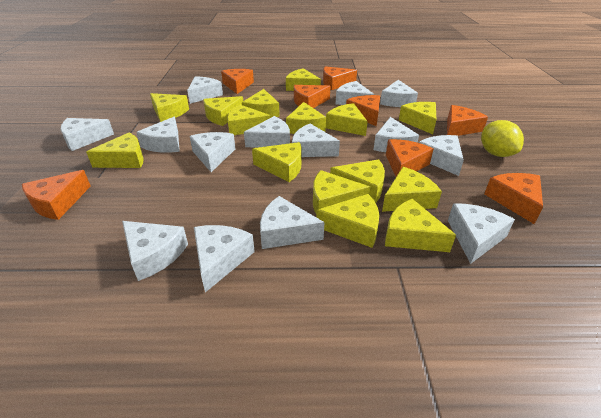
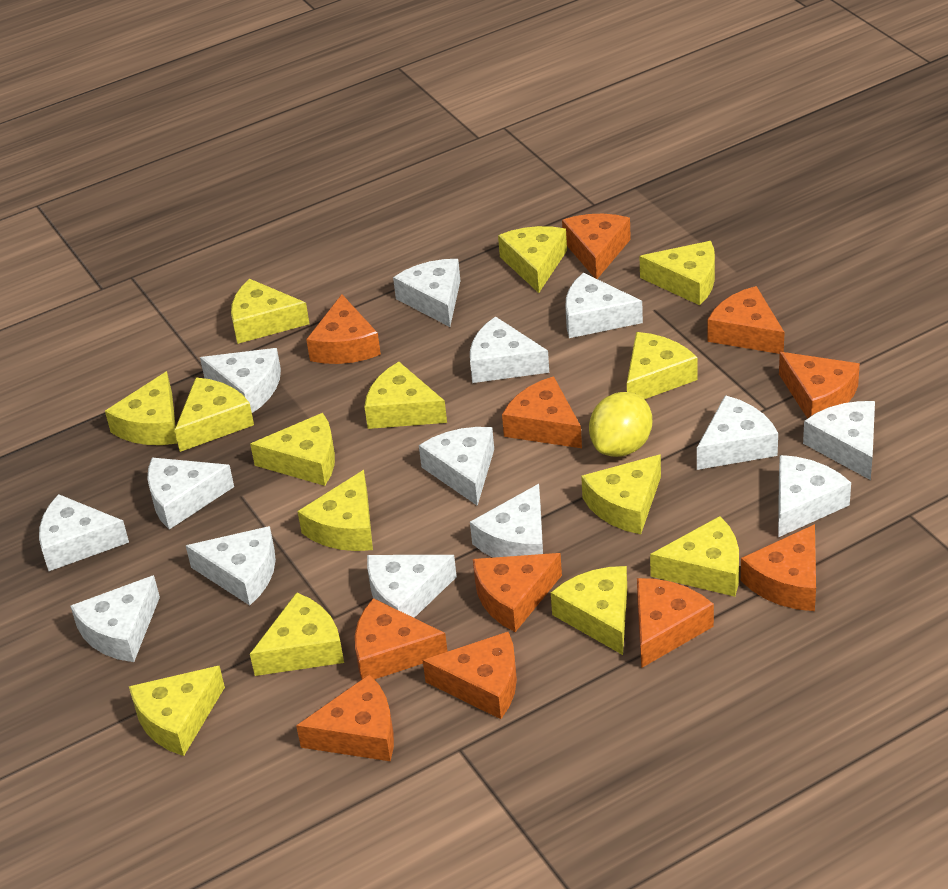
orange cheese: [22,170,91,220] [221,69,254,94] [294,85,330,108] [323,66,357,90] [346,95,380,126] [386,139,434,176] [447,105,488,136] [484,173,543,224] = 8 -> [296,674,394,761] [306,294,381,364] [355,598,448,680] [423,632,517,719] [473,553,562,632] [502,376,582,448] [562,214,631,279] [637,578,714,668] [707,286,784,354] [741,524,816,611] [779,352,860,419] = 11
yellow cheese: [86,133,144,168] [150,93,189,122] [203,96,243,126] [227,105,271,135] [242,89,280,117] [252,142,301,182] [286,68,321,91] [286,102,326,134] [313,170,370,214] [316,194,379,248] [326,103,368,136] [330,159,385,203] [382,167,442,212] [385,199,456,252] [399,102,437,134] = 15 -> [105,371,177,445] [129,665,225,756] [175,378,254,452] [231,279,310,344] [250,413,335,486] [250,592,344,676] [298,470,373,551] [364,362,447,429] [498,226,567,293] [551,566,627,655] [581,454,661,534] [627,332,698,399] [640,241,715,305] [650,516,739,597] = 14

